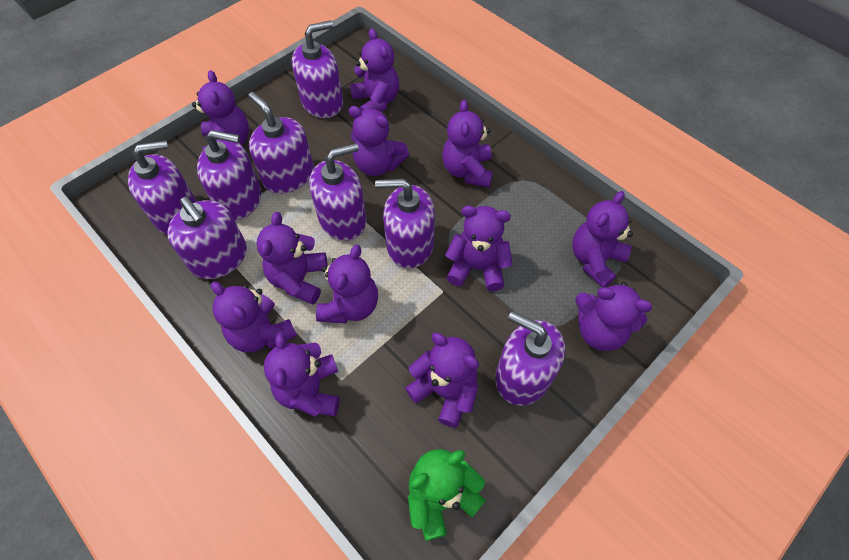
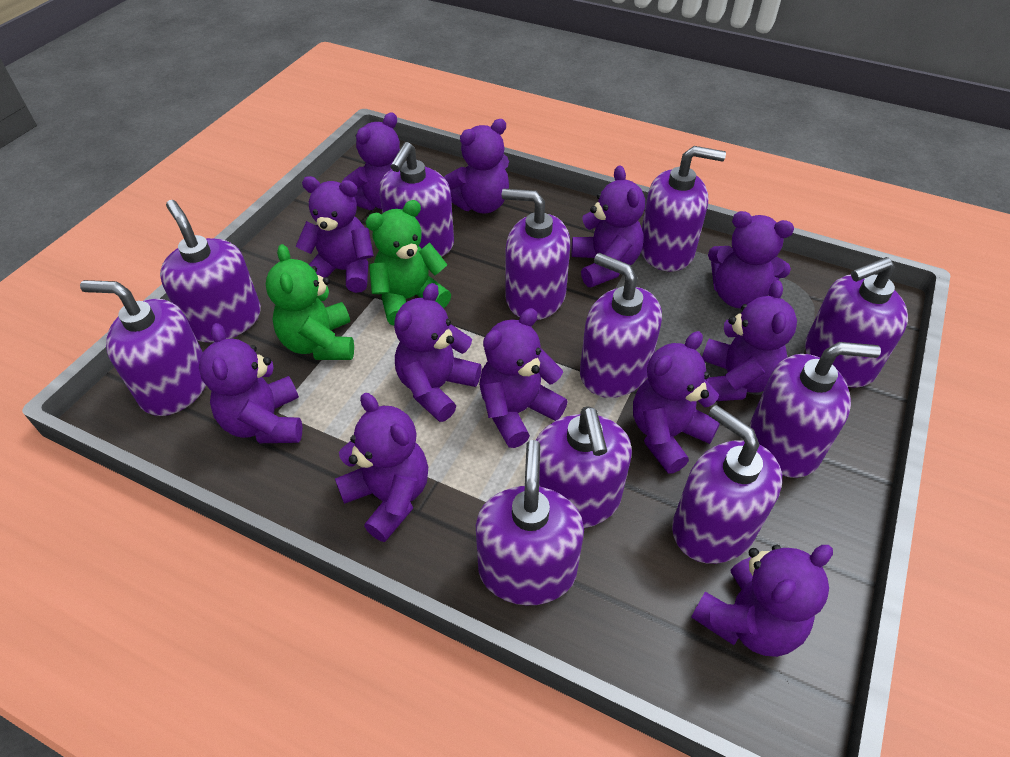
green teddy bear: [408,449,486,541] = 1 -> [266,244,354,360] [366,200,451,325] = 2
purple soap dispenser: [128,140,197,235] [167,197,247,279] [197,130,261,221] [248,92,314,194] [292,20,343,118] [309,143,366,241] [375,179,435,268] [495,311,565,406] = 8 -> [80,280,206,416] [160,200,261,342] [379,142,454,257] [475,440,584,605] [502,189,570,320] [536,406,632,528] [580,253,662,398] [641,146,726,272] [672,405,782,564] [750,342,881,478] [805,257,908,388] = 11

